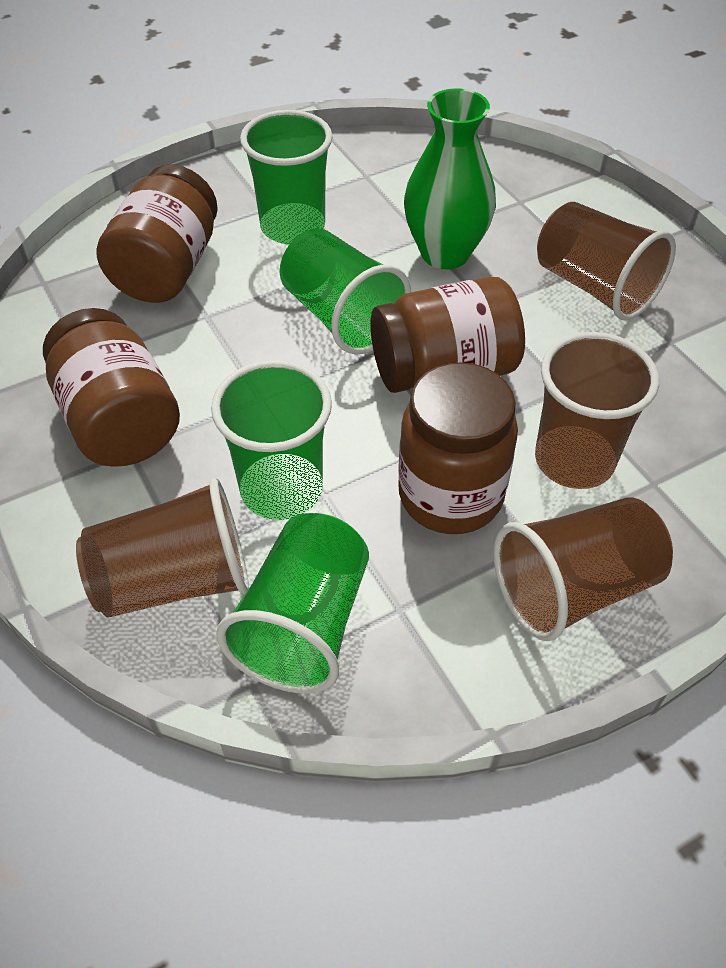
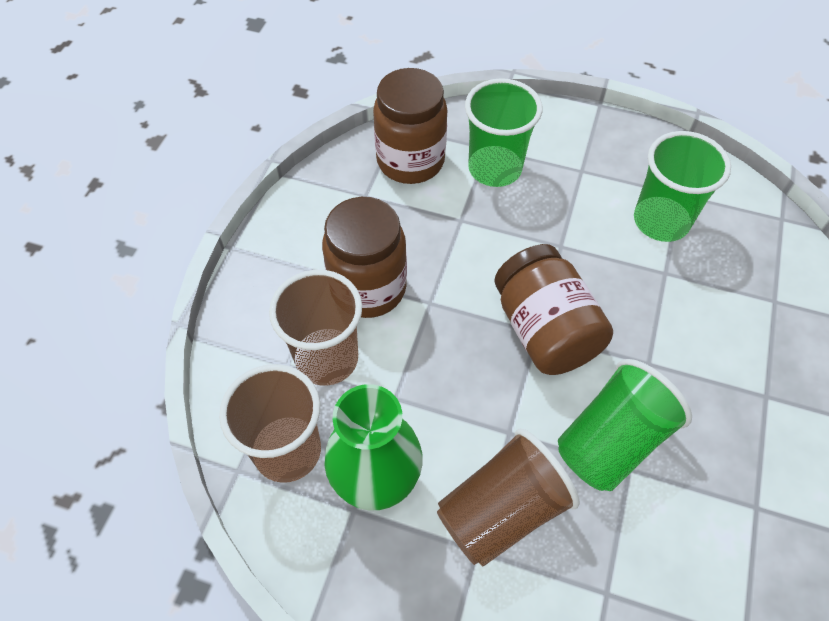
brown cup: [76,478,249,618] [493,497,673,641] [535,332,659,489] [537,202,676,321] = 4 -> [219,364,321,483] [269,270,362,386] [437,429,580,567] = 3
brown jar: [43,308,180,467] [96,164,218,303] [371,277,525,393] [398,362,518,534] = 4 -> [322,197,407,318] [373,68,447,184] [495,244,613,375] = 3
green cup: [211,360,332,520] [216,513,369,694] [240,110,333,244] [280,228,411,354] = 4 -> [465,78,542,187] [558,359,692,491] [634,131,731,242] = 3

